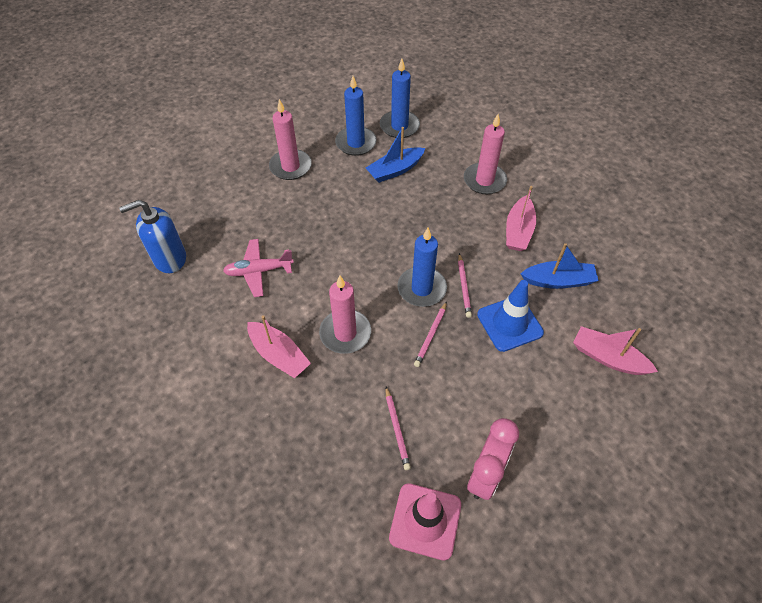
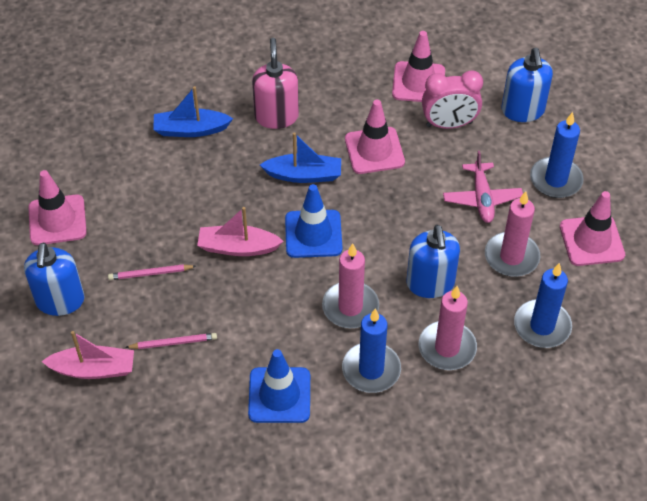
blue soap dispenser: [119,200,186,273] = 1 -> [24,242,84,316] [407,225,460,298] [501,48,553,122] = 3
blue traffic cone: [477,280,544,352] = 1 -> [248,349,310,423] [285,184,343,258] = 2
pink boat: [247,315,311,378] [506,186,536,251] [573,326,658,375] = 3 -> [41,331,134,379] [197,207,284,256] = 2
pink pencil: [385,387,411,470] [414,302,447,367] [458,253,472,318] = 3 -> [108,264,196,280] [125,333,217,349] = 2
pink soap dispenser: none = 0 -> [252,38,299,129] = 1
pink traffic cone: [389,483,461,561] = 1 -> [28,170,87,245] [345,100,405,174] [392,31,445,102] [560,191,625,266] = 4

